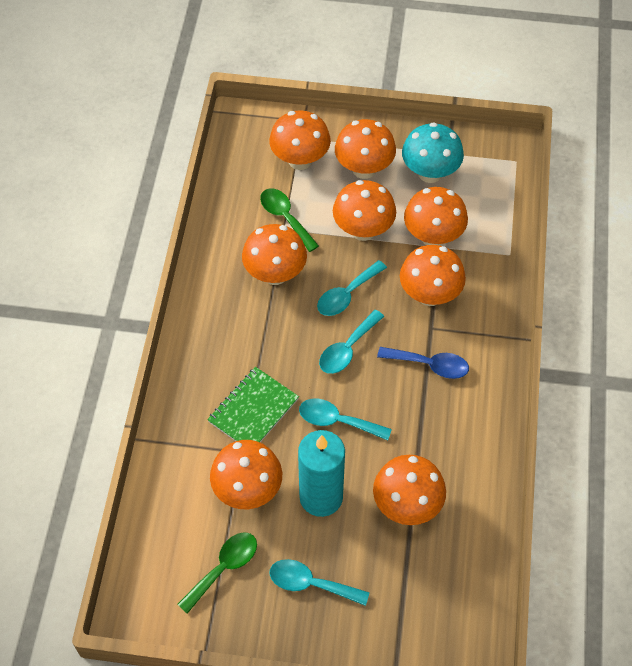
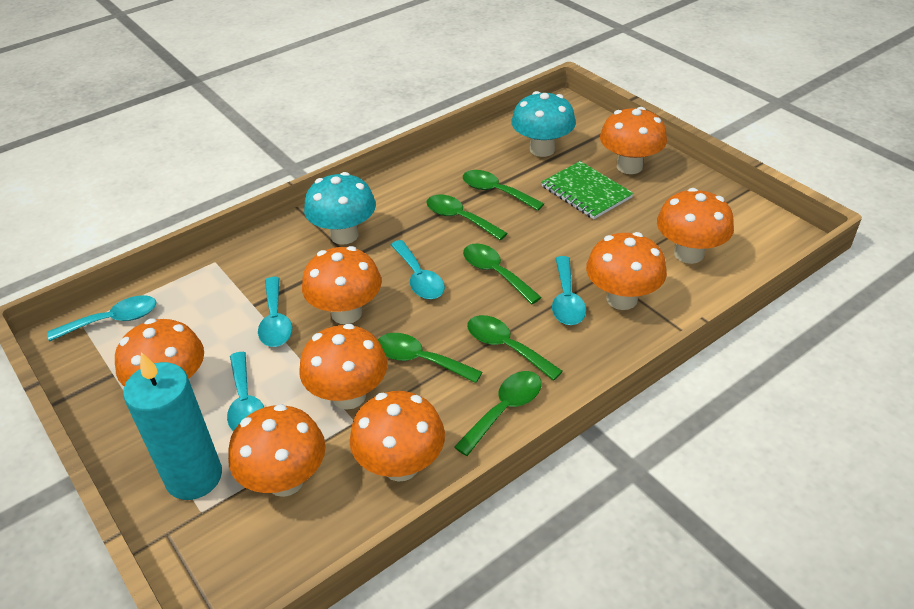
blue spoon: [377,347,469,379] = 1 -> none = 0
green spoon: [177,532,257,614] [260,189,319,252] = 2 -> [378,333,482,383] [427,195,508,240] [454,371,541,456] [463,170,544,211] [463,244,542,304] [467,315,563,381] = 6
turquoise mushroom: [402,122,464,183] = 1 -> [304,172,376,245] [512,91,576,157] = 2
turquoise spoon: [269,559,369,606] [299,398,392,440] [317,260,387,316] [319,310,384,374] = 4 -> [47,295,156,341] [227,352,264,432] [258,277,292,347] [391,240,445,299] [552,256,586,325] = 5

